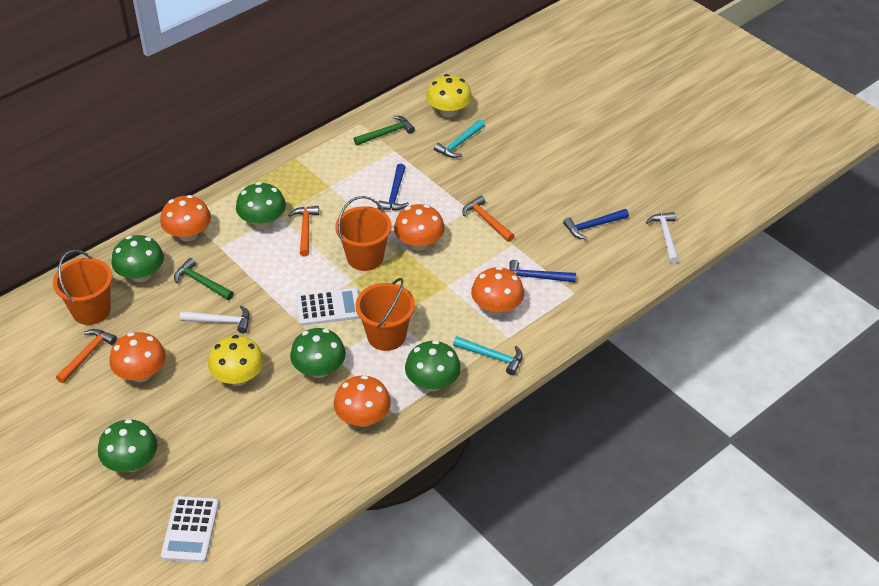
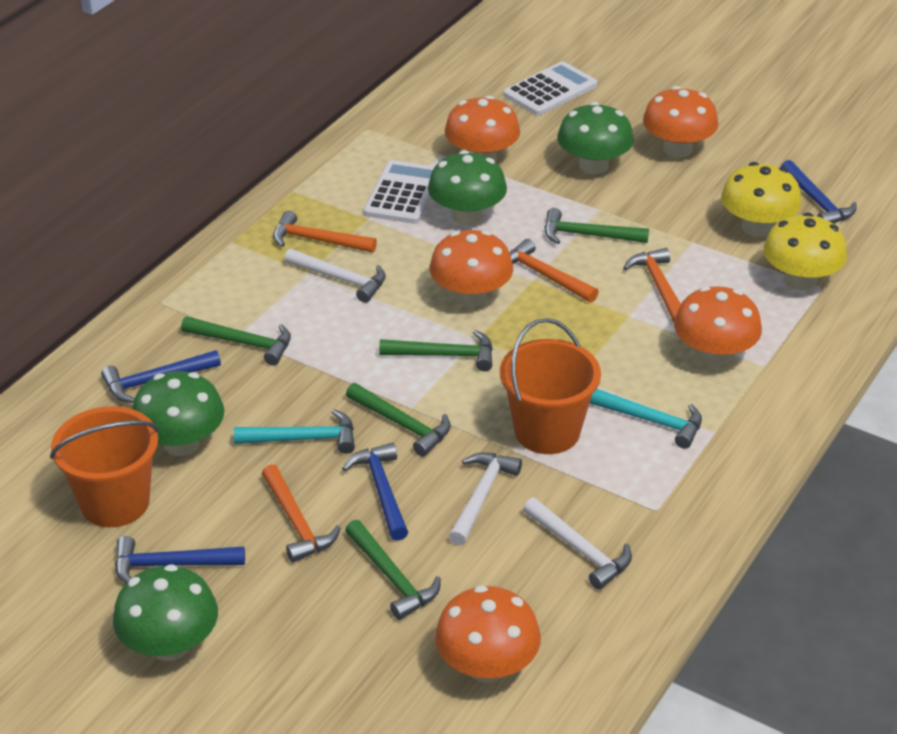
blue hammer: [378,164,409,211] [509,260,576,282] [563,209,629,239] = 3 -> [101,350,221,403] [115,536,245,583] [342,443,408,541] [781,160,857,224] = 4
green hammer: [174,258,234,300] [354,116,415,145] = 2 -> [181,316,291,366] [345,520,441,620] [346,383,450,457] [379,330,493,371] [544,208,649,244] = 5
green mushroom: [98,419,157,472] [112,235,164,282] [236,182,286,229] [290,328,346,378] [405,340,461,391] = 5 -> [113,564,218,661] [132,371,224,456] [428,150,507,225] [557,102,634,174] = 4
orange bucket: [53,250,112,325] [335,196,392,271] [356,278,415,351] = 3 -> [50,406,159,527] [500,318,601,454] = 2
orange hammer: [56,329,117,383] [288,206,319,257] [462,195,514,242] = 3 -> [262,464,341,562] [273,211,377,253] [509,239,598,303] [623,248,681,323] = 4
white hammer: [180,305,250,333] [646,212,679,264] = 2 -> [284,249,386,303] [449,452,522,545] [523,498,632,590] = 3

